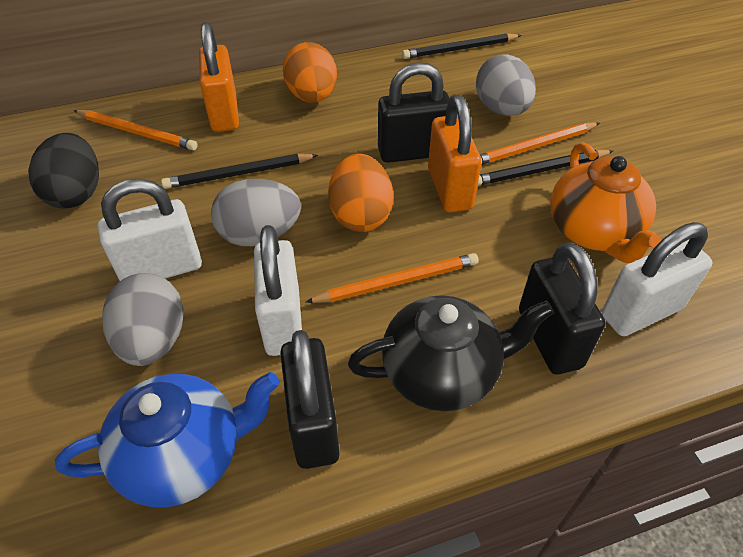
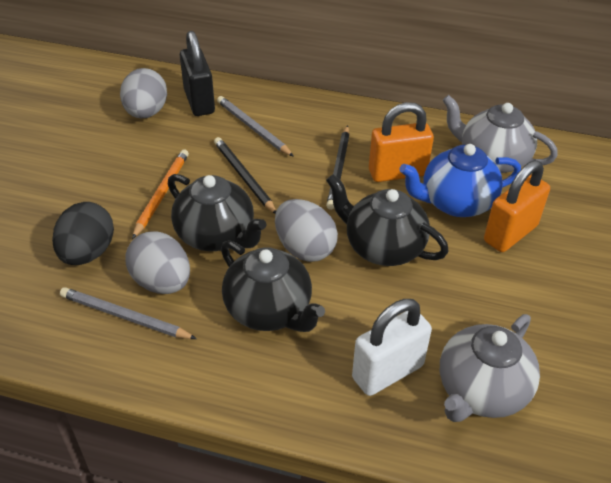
black padlock: [280,330,340,469] [378,62,450,163] [519,242,606,375] = 3 -> [180,31,215,116] = 1
black pencil: [161,154,318,189] [402,33,521,59] [478,150,613,186] = 3 -> [214,137,276,214] [326,125,350,210] = 2
black teapot: [348,295,554,411] = 1 -> [168,174,267,251] [221,240,325,332] [326,174,449,266] = 3
grey pencil: none = 0 -> [60,287,197,339] [217,96,294,157] = 2
grey teapot: none = 0 -> [440,314,540,422] [442,95,558,173] = 2
orange egg: [283,42,337,103] [328,153,394,232] = 2 -> none = 0
orange pencil: [73,110,198,151] [305,253,479,303] [480,122,600,165] = 3 -> [132,150,189,239] = 1
orange teapot: [550,142,661,263] = 1 -> none = 0
white padlock: [98,179,202,281] [254,225,302,356] [602,222,713,336] = 3 -> [352,299,432,396] = 1

